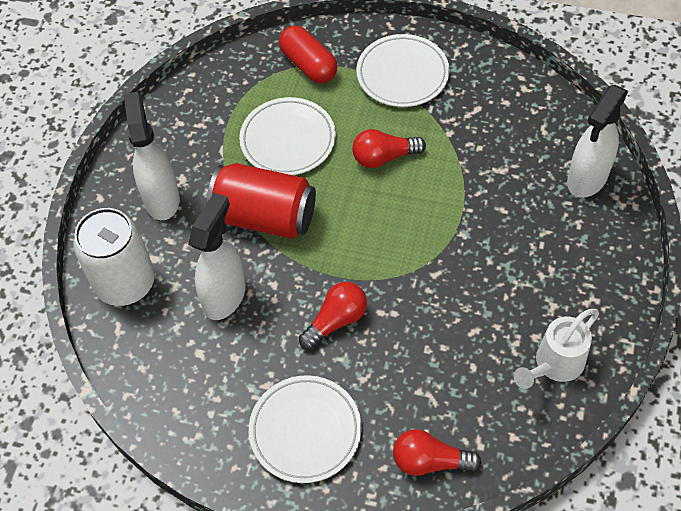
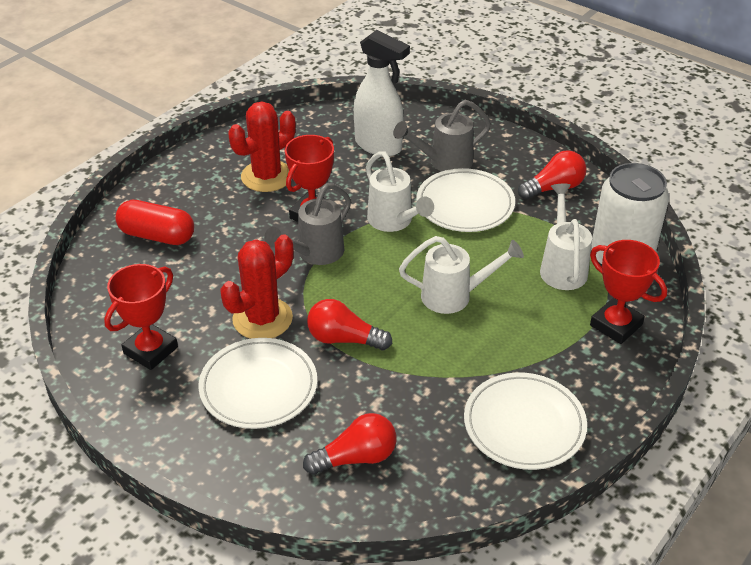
grey watering can: none = 0 -> [264,183,351,265] [393,100,491,171] = 2
red cactus: none = 0 -> [220,234,294,339] [228,101,296,192] = 2
red can: [207,163,316,239] = 1 -> none = 0
red trophy: none = 0 -> [104,264,178,370] [285,135,334,222] [590,240,667,344] = 3
white spray bottle: [124,92,180,220] [188,193,246,320] [567,85,628,198] = 3 -> [354,30,410,156] = 1
white watering can: [514,309,599,389] = 1 -> [366,151,434,232] [399,236,524,314] [540,184,592,290] = 3

